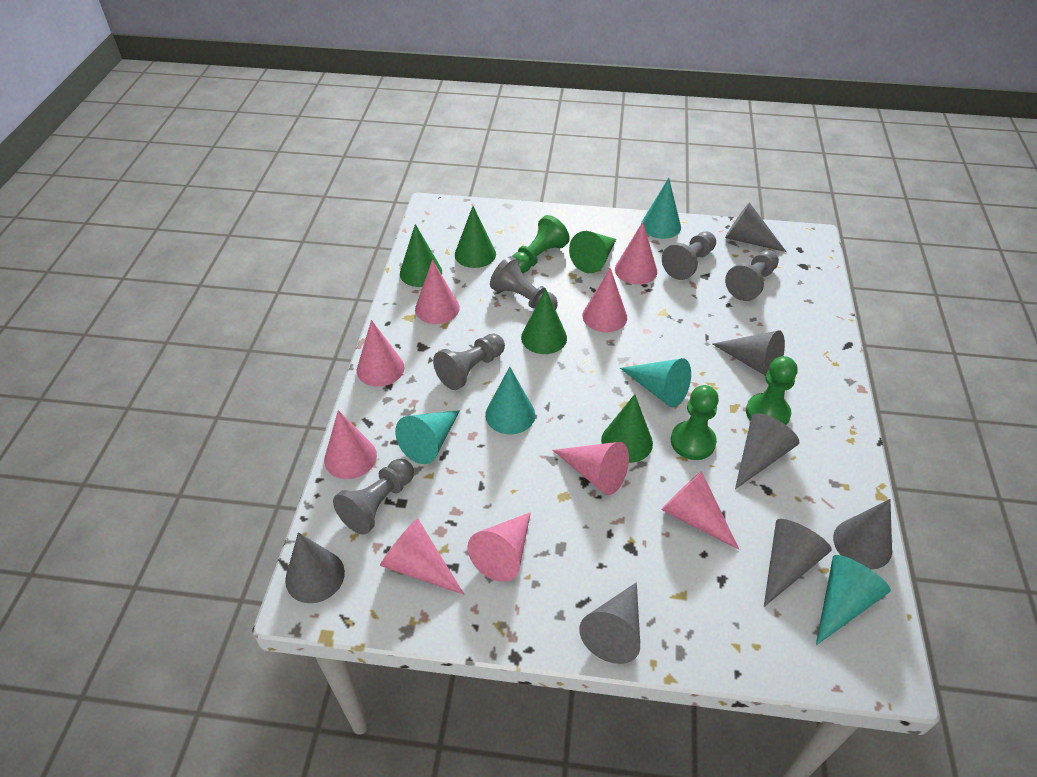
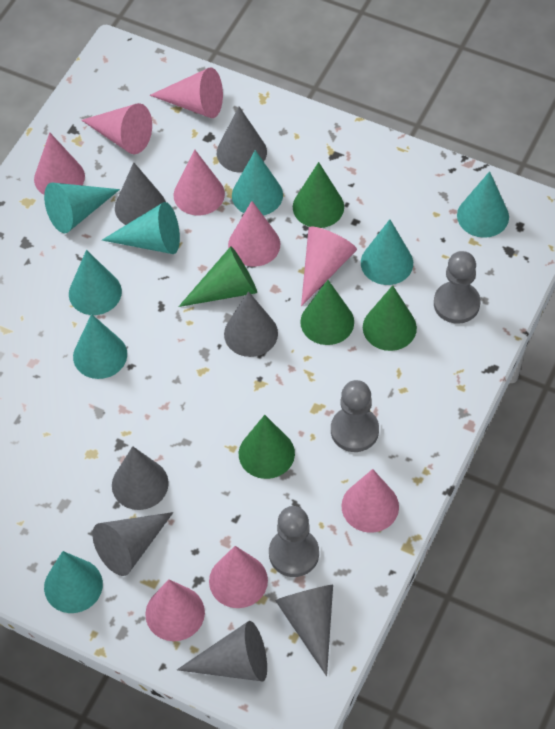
green pawn: [512,215,570,273] [671,385,719,460] [746,356,798,425] = 3 -> none = 0
grey pawn: [333,459,414,535] [433,333,505,390] [490,256,558,310] [662,231,716,280] [725,250,779,301] = 5 -> [269,506,319,577] [331,380,379,452] [434,251,480,324] = 3
turquoise cone: [395,410,460,464] [485,367,535,434] [620,358,691,407] [641,178,681,239] [816,555,891,645] = 5 -> [44,183,120,233] [44,551,103,613] [69,250,122,315] [73,314,127,379] [102,202,180,254] [232,150,283,216] [361,219,413,285] [457,171,509,238] = 8

